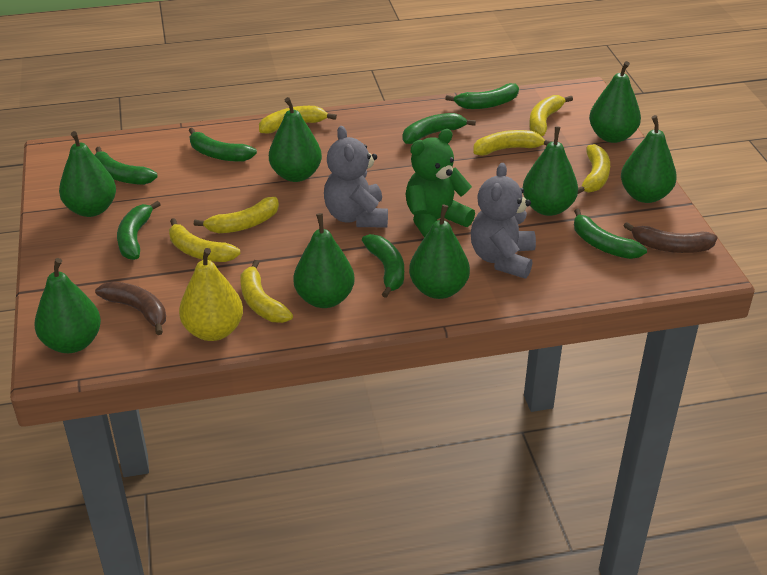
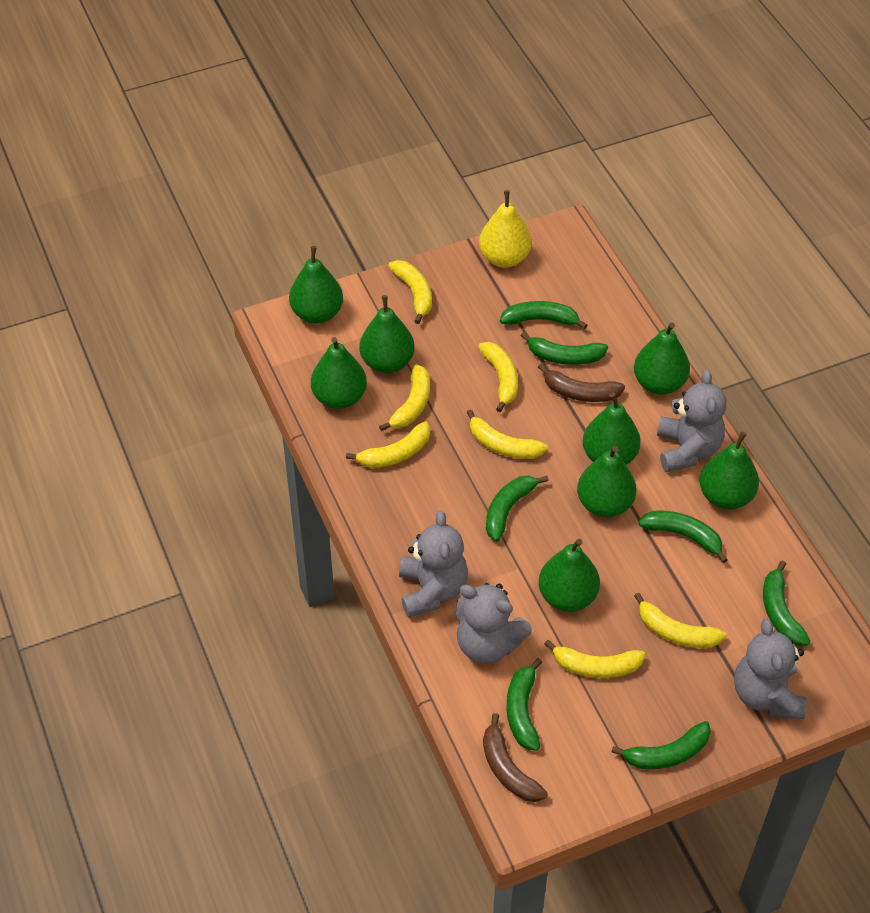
green teddy bear: [406,129,475,238] = 1 -> none = 0
grey teddy bear: [324,126,388,227] [471,163,536,278] = 2 -> [399,511,468,618] [456,583,532,664] [657,370,726,472] [734,619,807,719] = 4

